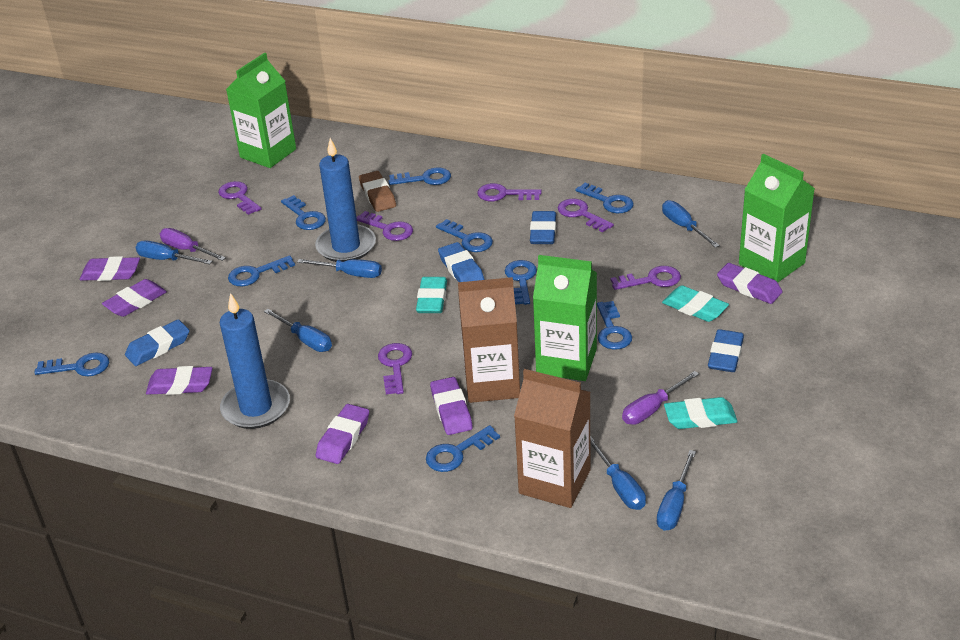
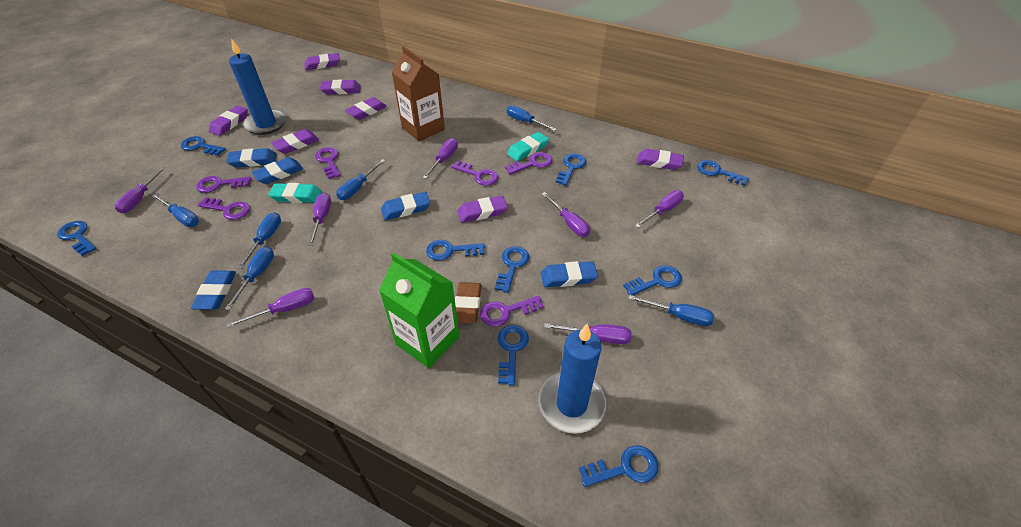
blue eraser: [125,319,190,366] [438,242,484,282] [530,211,556,244] [708,329,744,372] = 4 -> [191,270,236,310] [226,148,276,168] [252,157,303,184] [381,192,430,220] [541,261,598,287] = 5
brown carton: [458,277,520,403] [514,369,591,508] = 2 -> [392,46,445,141] = 1
green carton: [226,53,296,168] [533,255,597,381] [739,154,815,282] = 3 -> [379,252,459,368] = 1
purple eraser: [80,256,140,281] [102,279,167,317] [146,366,213,395] [316,404,369,464] [430,377,473,435] [717,263,782,304] = 6 -> [209,106,248,136] [271,129,319,154] [304,53,340,70] [320,79,361,95] [345,97,387,120] [457,196,508,223] [637,149,684,170] = 7
purple screwdriver: [160,228,226,261] [622,371,699,425] = 2 -> [115,166,166,213] [227,288,314,328] [308,193,331,246] [422,138,458,179] [542,192,590,237] [544,323,632,344] [635,190,684,228] = 7
turquoise eraser: [416,277,447,313] [662,285,729,322] [664,397,738,429] = 3 -> [268,183,322,203] [507,132,549,161] = 2

